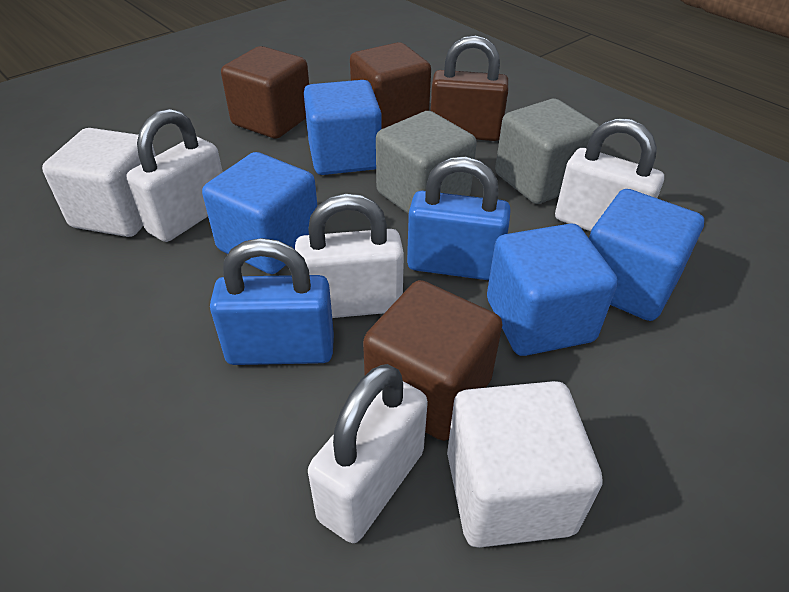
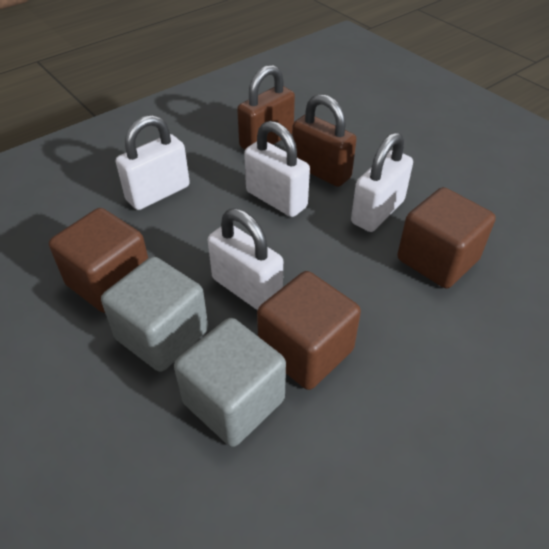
blue cube: [202,152,317,274] [304,80,381,175] [487,224,618,356] [589,189,704,321] = 4 -> none = 0
blue padlock: [210,238,334,365] [407,157,511,280] = 2 -> none = 0
brown padlock: [430,35,509,141] = 1 -> [237,65,295,150] [292,94,357,187] = 2
white cube: [42,128,156,237] [447,381,603,548] = 2 -> none = 0

